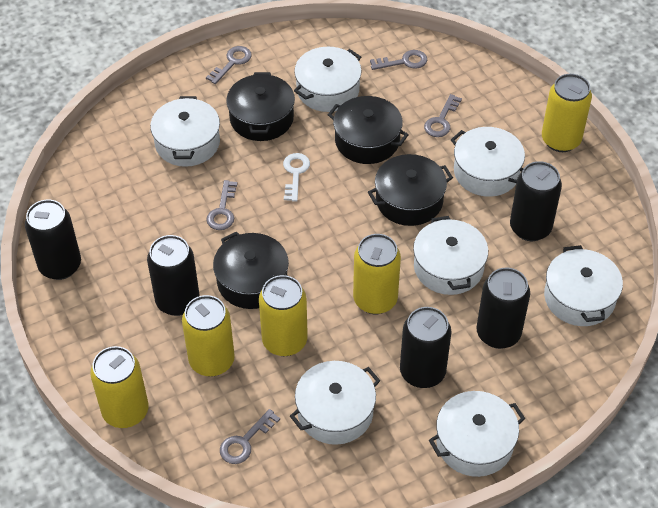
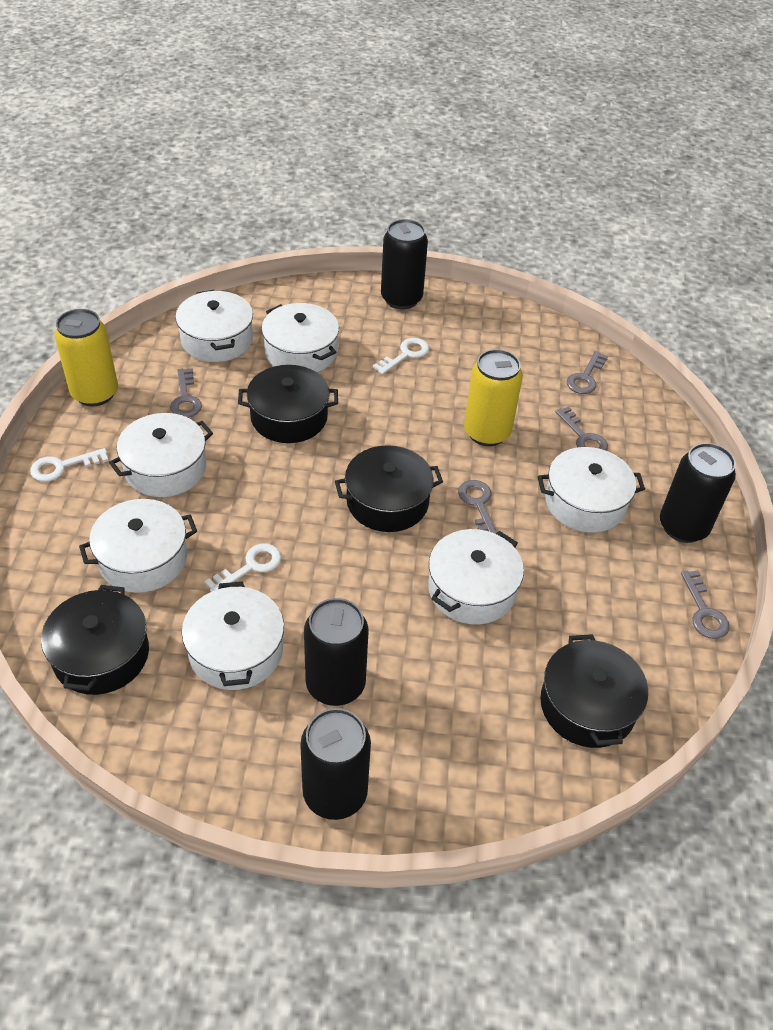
black can: [25,200,81,280] [147,235,199,316] [400,307,452,388] [476,268,530,349] [510,161,562,241] = 5 -> [300,708,371,820] [304,598,369,706] [381,219,428,310] [660,443,736,543] = 4
white key: [283,153,310,202] = 1 -> [30,448,109,482] [205,544,282,592] [373,338,429,375] = 3
yellow can: [90,346,149,428] [182,295,235,377] [259,275,308,356] [353,234,401,314] [542,74,592,152] = 5 -> [54,309,118,407] [464,349,523,446] = 2

